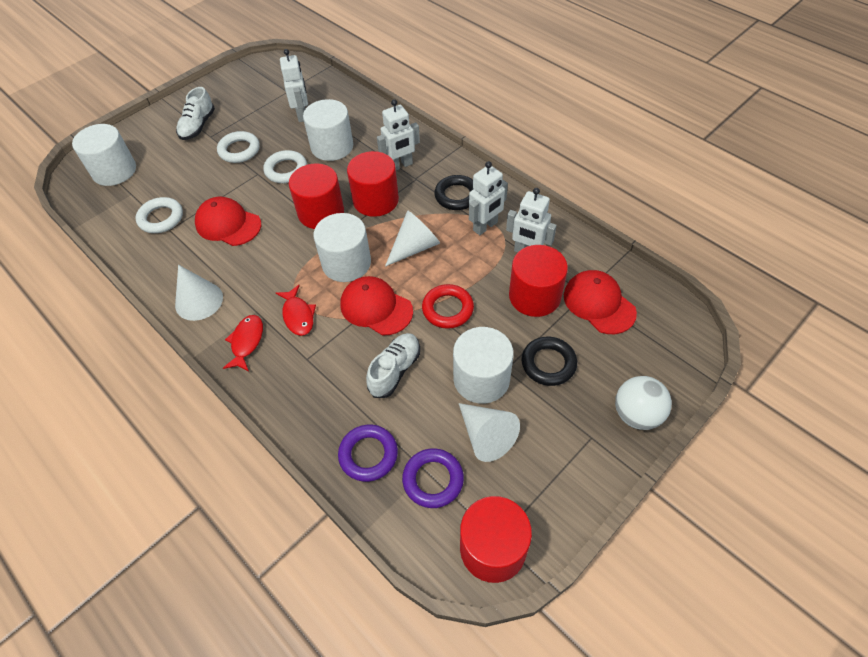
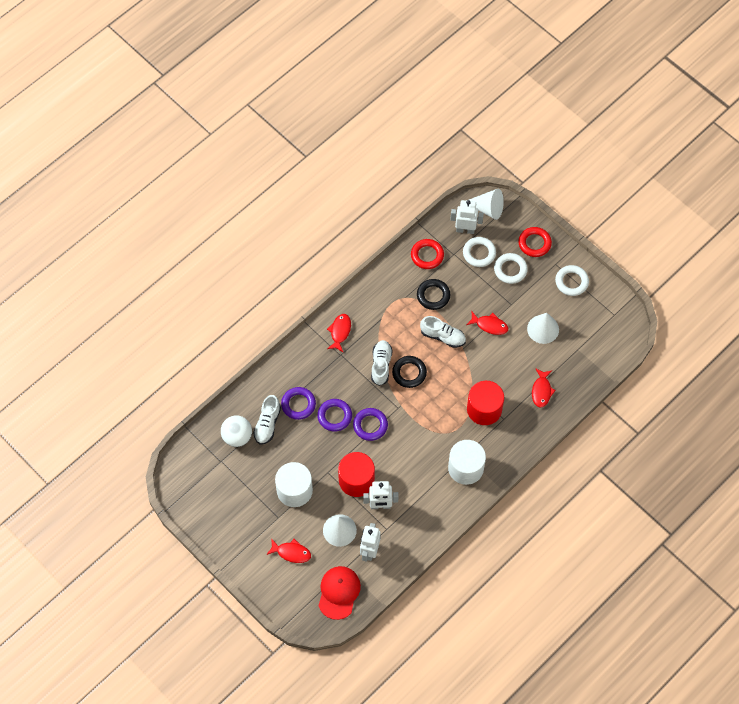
purple ring: [338,425,398,482] [402,448,464,508] = 2 -> [281,387,316,420] [317,399,352,432] [353,408,388,441] = 3
red cap: [195,197,261,246] [341,276,413,336] [564,270,637,334] = 3 -> [318,566,361,620] = 1
red cylinder: [289,163,344,229] [347,151,399,217] [460,496,532,583] [509,245,568,317] = 4 -> [338,452,375,497] [467,381,504,425] = 2
red fish: [223,315,263,371] [276,285,316,336] = 2 -> [266,538,311,563] [327,314,351,352] [466,312,508,335] [532,368,556,408] = 4
red ring: [422,284,474,329] = 1 -> [411,239,444,269] [518,227,552,257] = 2
white cylinder: [72,124,136,186] [303,99,353,161] [313,213,371,282] [453,327,514,404] = 4 -> [275,462,313,507] [448,440,486,485] = 2
white robot: [280,49,308,122] [377,99,420,170] [469,161,508,235] [506,188,557,252] = 4 -> [360,523,381,562] [363,481,399,509] [450,200,484,234] = 3
white shoe: [176,87,215,140] [366,333,420,398] = 2 -> [253,395,281,445] [371,340,393,386] [420,316,466,348] = 3

